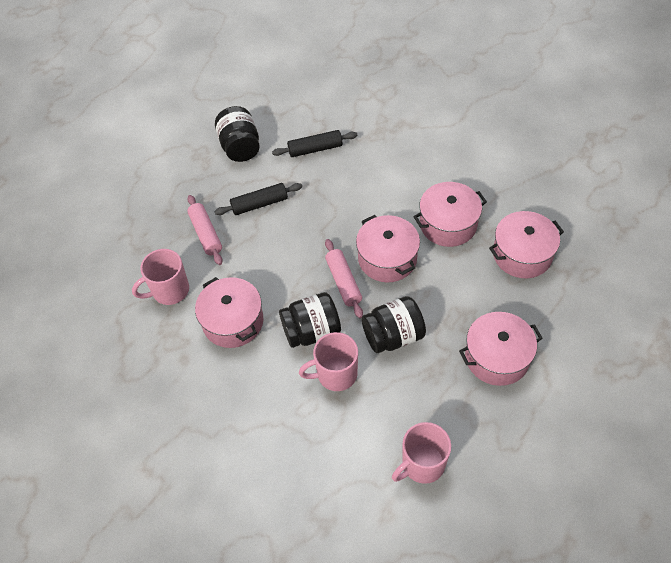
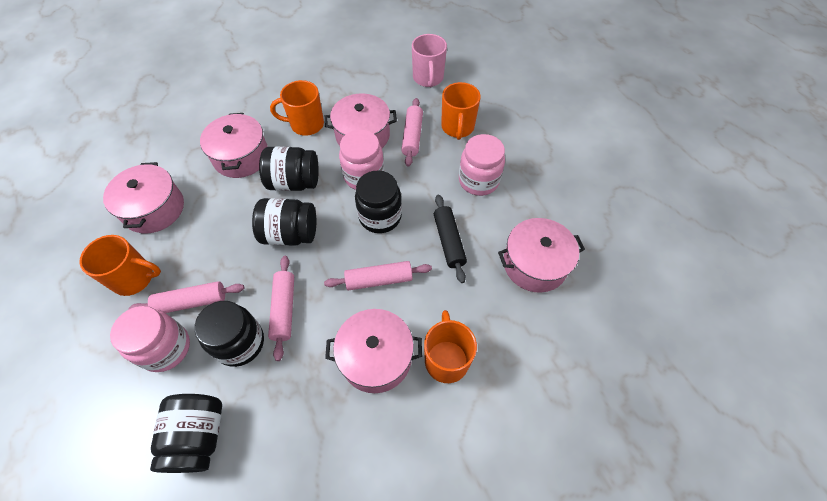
black jar: [215,106,260,162] [279,292,341,348] [362,296,426,353] = 3 -> [150,394,222,473] [194,301,264,367] [252,198,316,246] [259,146,319,191] [355,170,402,233] = 5
black rolling pin: [214,183,302,215] [272,130,357,157] = 2 -> [434,195,467,283] = 1
orange mug: none = 0 -> [79,235,161,296] [270,80,324,136] [424,310,477,383] [441,82,481,140] = 4
pink jar: none = 0 -> [110,306,190,372] [339,130,384,190] [459,134,505,196] = 3
pink mug: [132,249,189,305] [299,332,358,391] [392,422,451,484] = 3 -> [412,34,447,87] = 1
pink rolling pin: [187,195,223,265] [325,239,363,318] = 2 -> [129,281,244,313] [268,256,294,361] [324,261,432,290] [401,98,423,167] = 4

